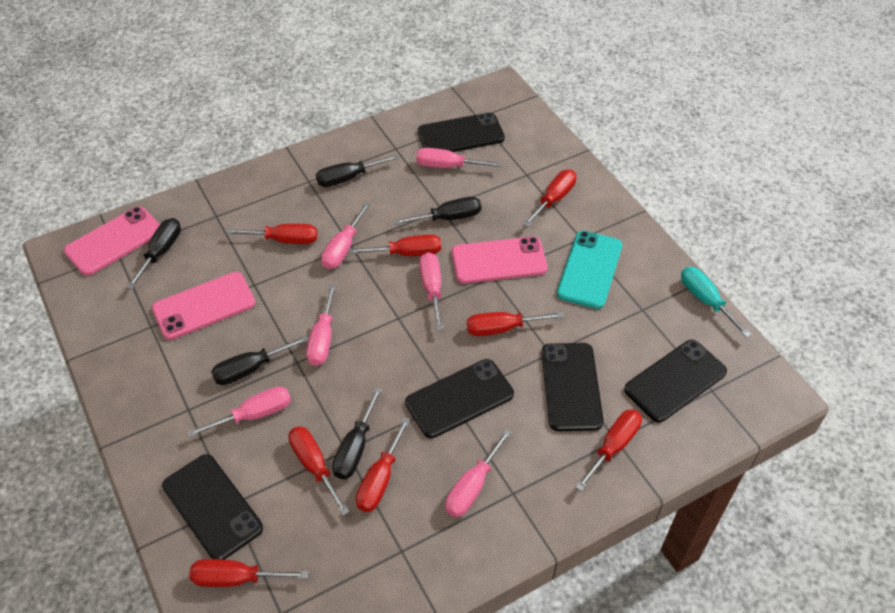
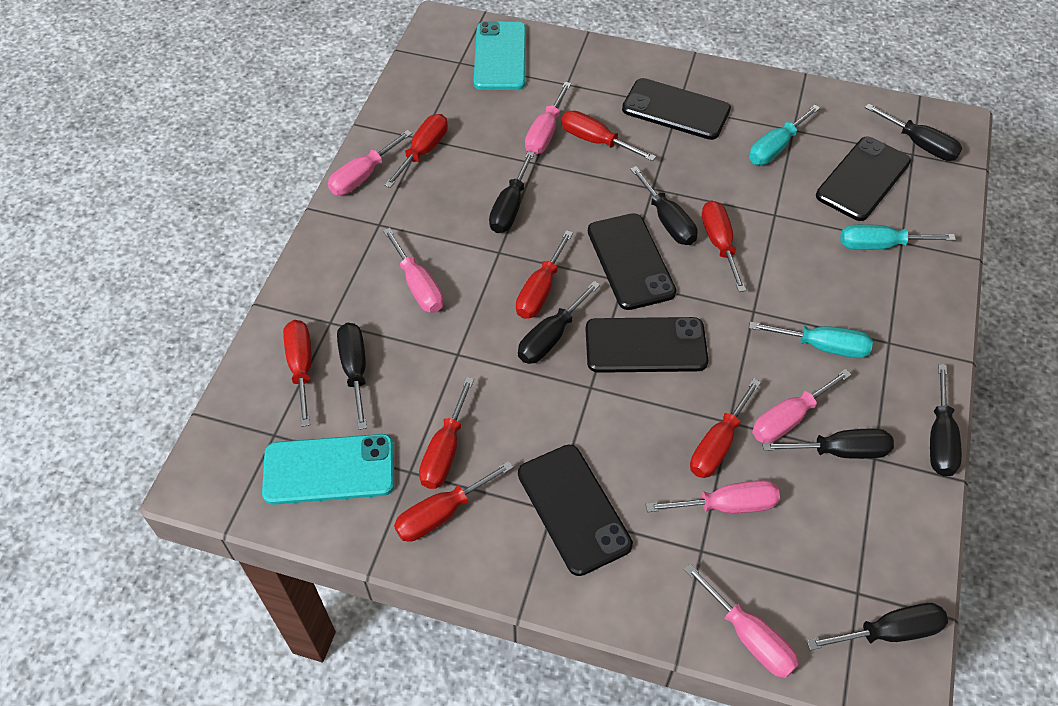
black screwdriver: [126,218,181,289] [211,335,308,385] [316,154,399,187] [332,387,382,479] [394,197,481,225] = 5 -> [337,323,367,430] [489,151,535,233] [518,281,600,364] [630,166,698,245] [762,428,894,459] [807,603,948,650] [865,104,962,161] [930,364,962,476] = 8
pink phone: [64,206,160,276] [152,272,255,340] [451,237,548,284] = 3 -> none = 0
turquoise phone: [557,231,622,309] = 1 -> [262,434,394,505] [474,21,526,90] = 2
turquoise screwdriver: [681,267,752,338] = 1 -> [749,105,820,165] [749,322,873,358] [840,224,956,250] = 3

